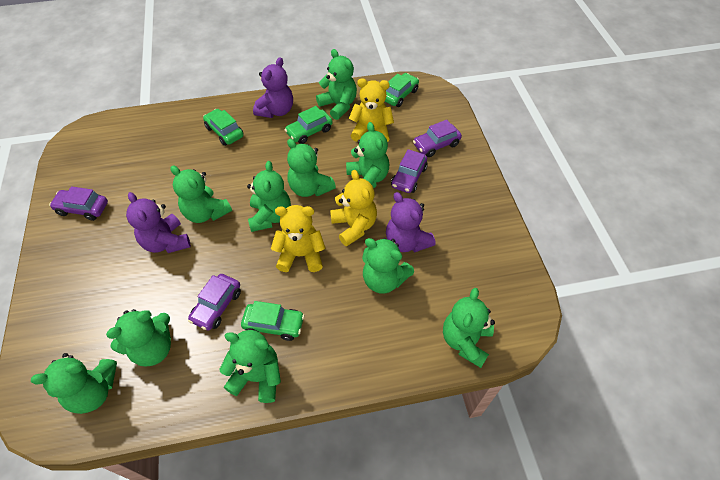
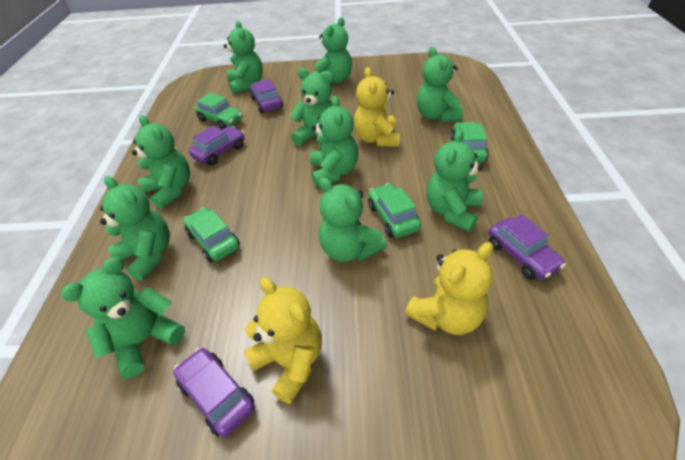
purple teddy bear: [126,192,191,253] [253,57,293,118] [386,192,436,252] = 3 -> none = 0

